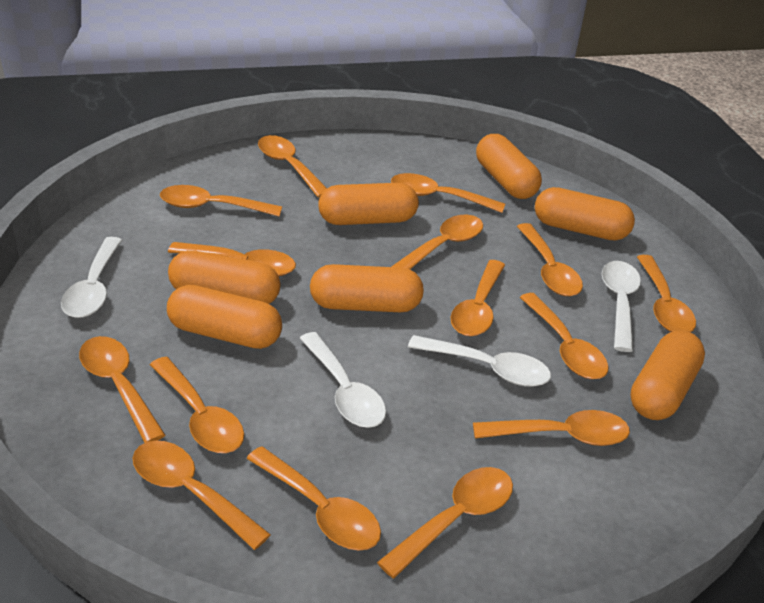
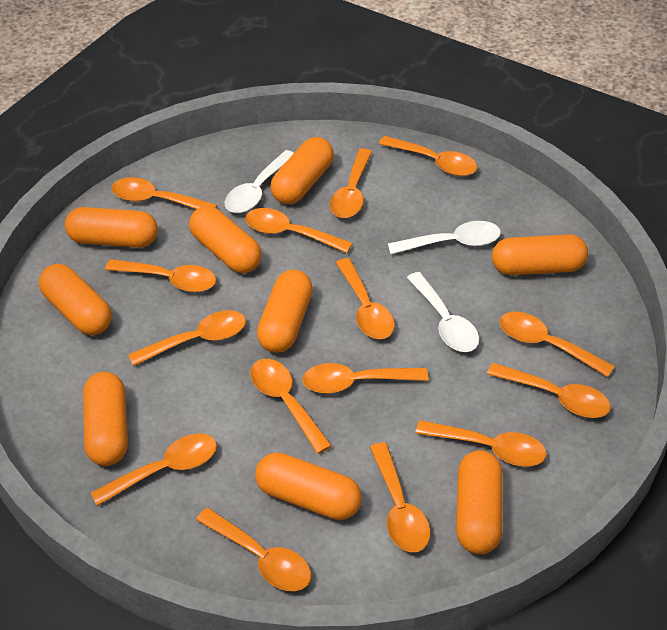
orange capsule: [167,285,282,349] [168,250,281,304] [310,264,424,312] [318,183,419,225] [476,134,542,199] [535,187,635,241] [630,330,705,420] = 7 -> [39,264,112,335] [65,207,158,248] [83,372,128,466] [189,206,262,273] [255,452,362,520] [257,270,313,353] [270,137,334,204] [456,450,502,554] [492,234,588,275] = 9
white spoon: [61,237,122,318] [300,332,386,428] [408,335,551,387] [602,261,641,352] = 4 -> [225,150,294,213] [388,221,501,254] [407,272,479,352] = 3

